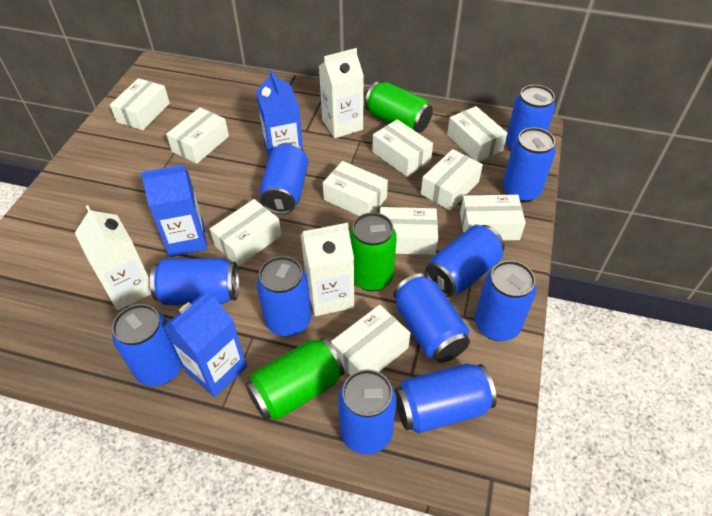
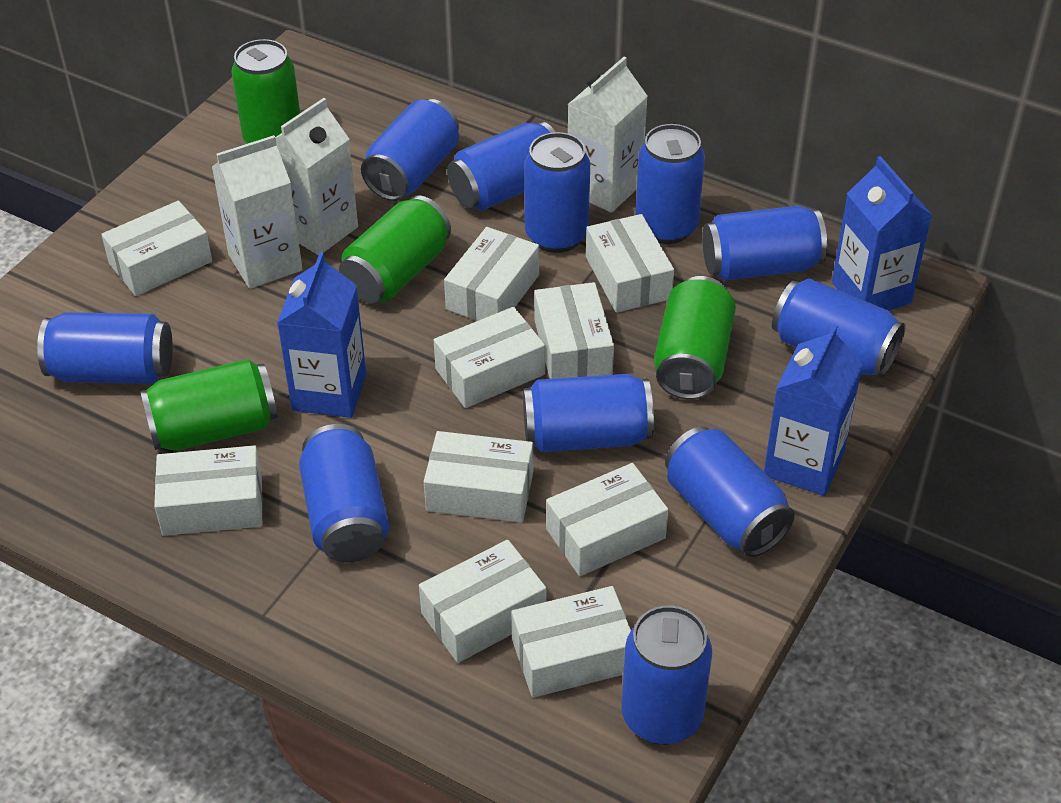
green can: [245,337,344,420] [349,212,397,291] [365,81,433,133] = 3 -> [140,359,277,451] [231,39,300,144] [339,196,451,303] [654,276,736,400] = 4

